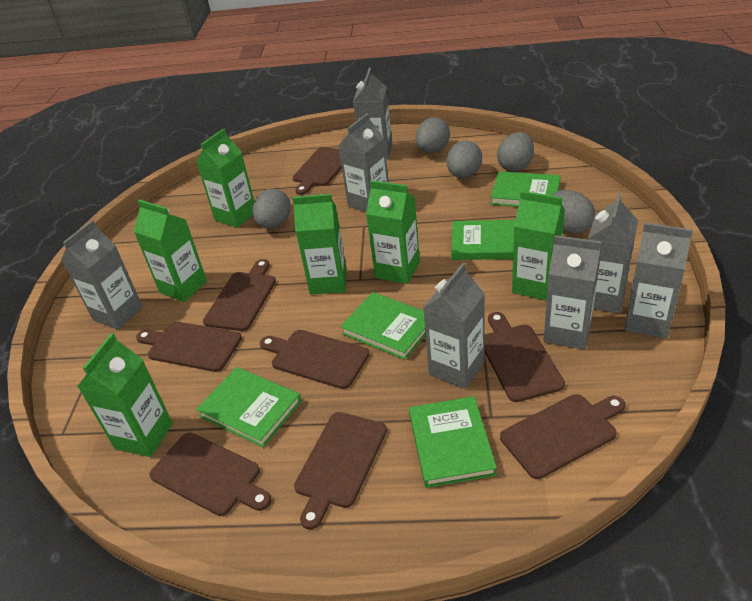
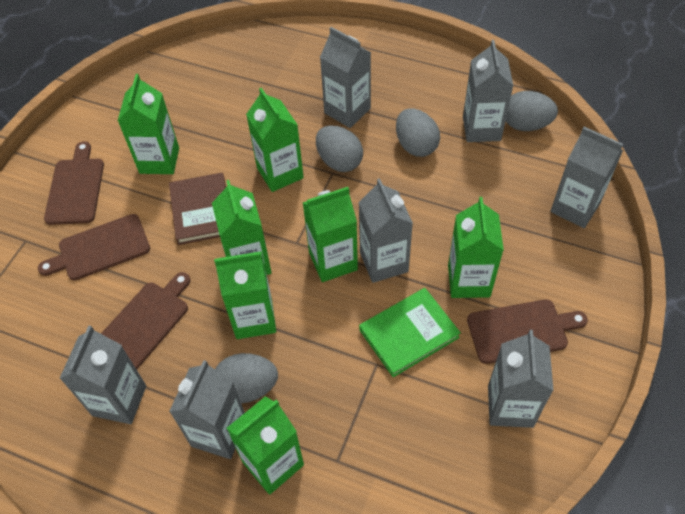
brown book: none = 0 -> [169,173,226,245] = 1
brown cutting board: [136,321,242,372] [149,433,271,516] [203,259,276,331] [260,330,370,389] [293,147,342,195] [294,412,387,530] [484,312,565,402] [500,394,626,479] = 8 -> [38,214,150,281] [44,141,104,225] [101,272,190,370] [467,299,588,364] = 4
green book: [196,367,302,448] [340,292,426,360] [409,396,497,488] [451,220,515,260] [491,171,561,207] = 5 -> [359,288,461,377] = 1
green carton: [77,333,173,457] [134,200,207,302] [196,128,254,228] [292,194,347,295] [366,180,420,284] [512,191,565,300] = 6 -> [118,74,179,174] [212,180,272,275] [214,251,276,339] [227,396,304,495] [246,88,304,192] [303,187,358,282] [448,197,504,298] = 7
grey egg: [253,189,291,228] [415,117,450,153] [447,140,482,178] [497,132,534,172] [551,190,595,234] = 5 -> [215,353,278,403] [316,126,363,172] [396,108,440,157] [506,91,558,131] = 4

